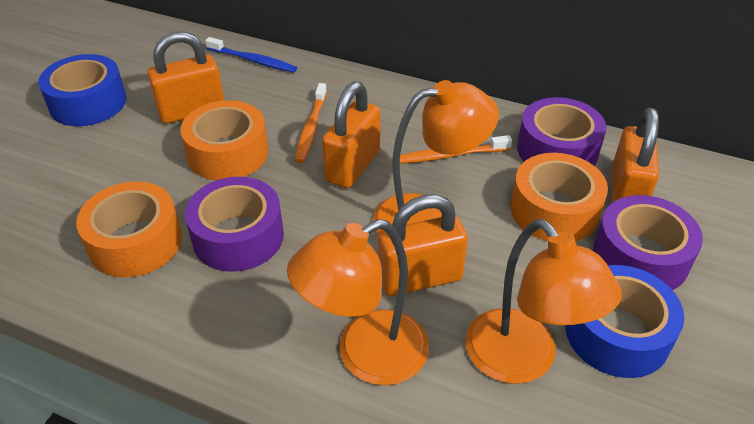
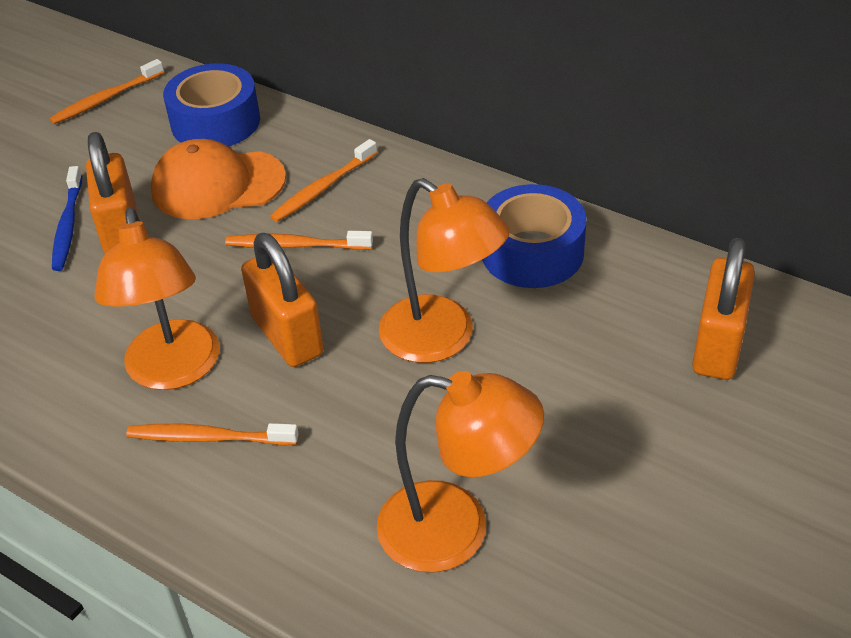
orange cap: none = 0 -> [151,139,286,219] = 1
orange padlock: [147,32,224,124] [322,82,380,188] [378,194,468,296] [611,108,659,203] = 4 -> [86,132,137,254] [241,233,324,367] [692,238,755,380] = 3
orange tape: [76,182,182,278] [181,100,269,180] [511,153,608,241] = 3 -> none = 0
orange toothbrush: [295,83,327,163] [400,135,512,164] = 2 -> [49,59,164,124] [126,423,299,445] [225,231,373,250] [270,139,377,222] = 4
purple tape: [185,177,284,272] [517,97,606,166] [593,195,703,290] = 3 -> none = 0

